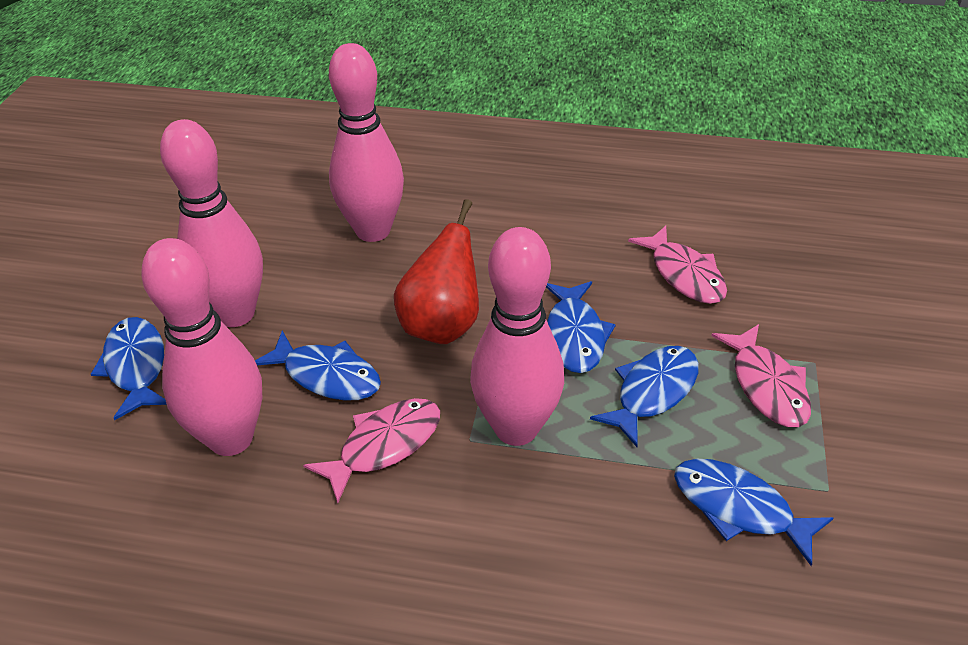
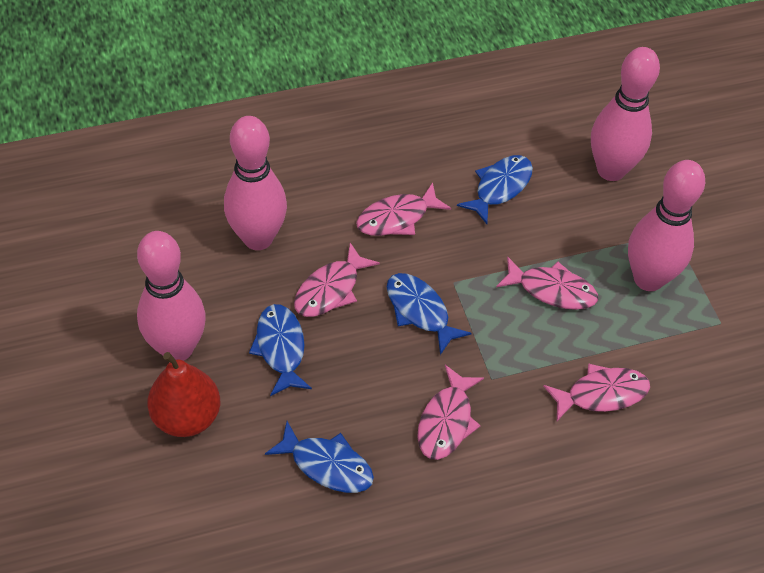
blue fish: [91,317,167,420] [255,331,381,401] [546,281,616,373] [590,346,699,447] [674,459,833,566] = 5 -> [249,304,312,396] [265,421,374,493] [387,273,472,355] [457,155,533,224] = 4
pink fish: [303,398,440,503] [628,226,727,304] [711,324,811,427] = 3 -> [294,243,380,317] [356,183,451,236] [417,365,484,460] [496,256,598,310] [543,364,650,421] = 5

